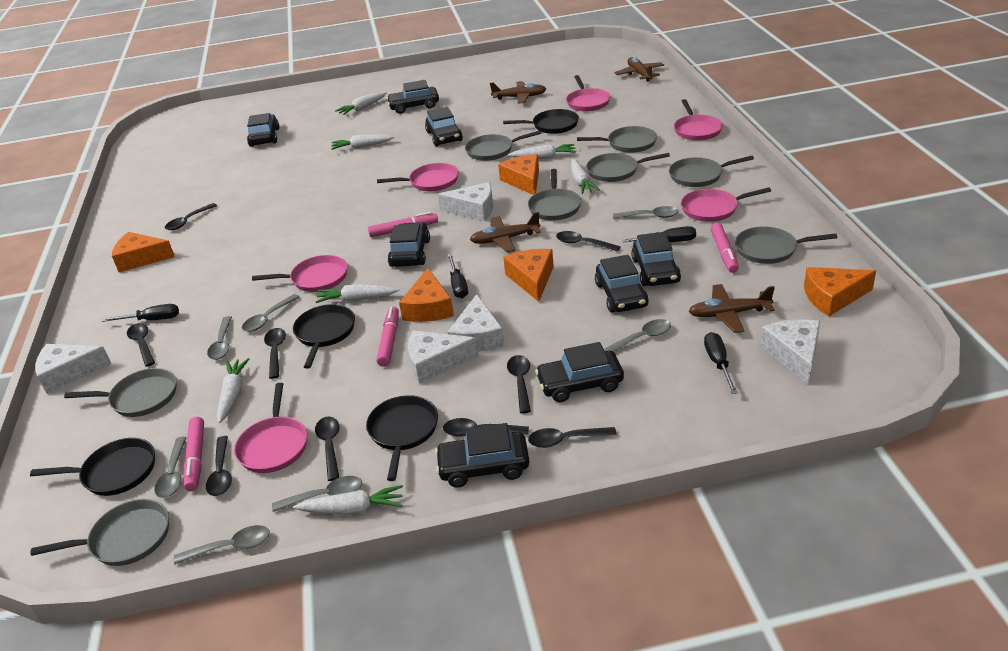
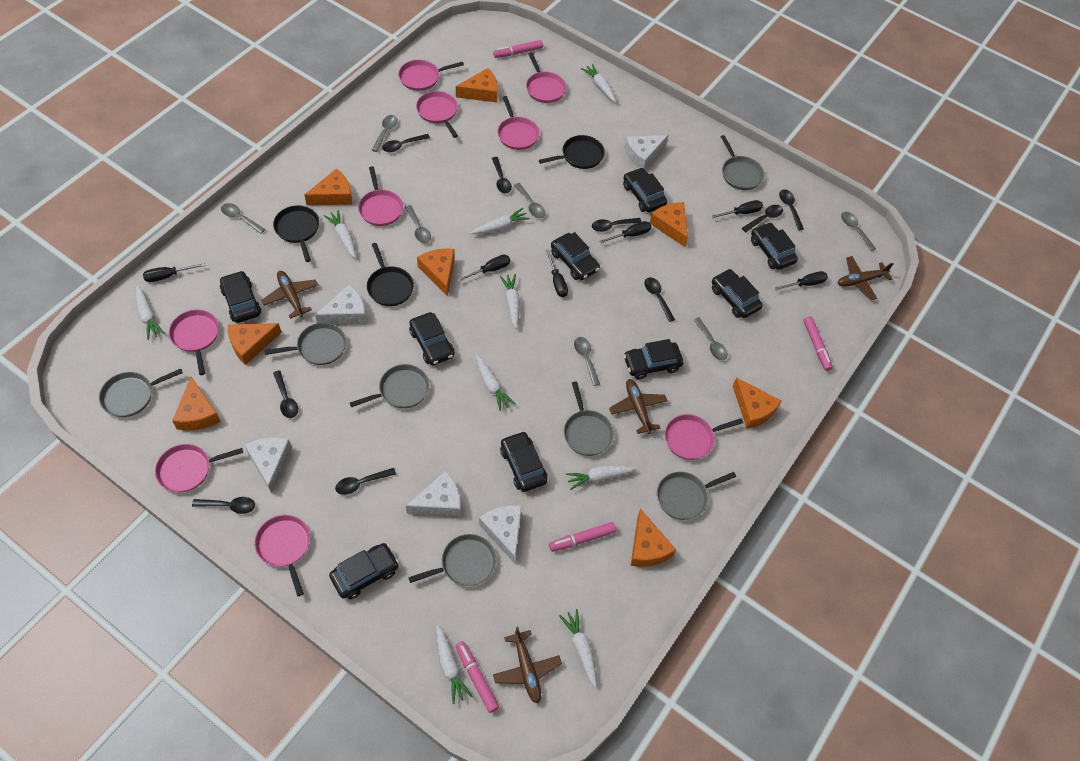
black car: [247,113,279,147] [386,80,439,114] [388,222,430,267] [425,107,463,146] [435,423,529,487] [535,342,624,402] [595,255,649,313] [631,232,681,286] = 8 -> [220,271,261,323] [329,543,399,599] [409,312,454,365] [500,431,547,492] [551,232,600,280] [623,168,667,213] [623,339,684,379] [712,269,763,318] [751,222,798,270] = 9
black pan: [30,438,155,496] [293,304,355,369] [366,395,438,481] [503,109,579,134] = 4 -> [273,205,319,262] [367,243,414,306] [539,135,605,169] = 3
black screwdriver: [102,304,179,322] [447,254,468,298] [622,226,696,242] [704,332,738,394] = 4 -> [143,263,205,282] [457,255,510,282] [545,249,568,297] [600,221,651,243] [712,200,763,218] [774,271,828,290] = 6
grey pan: [31,499,169,566] [64,368,176,417] [465,130,541,161] [528,169,581,220] [577,126,657,153] [586,153,670,182] [669,156,754,187] [735,226,837,264] = 8 -> [99,369,183,417] [264,323,346,365] [350,364,429,408] [408,534,496,586] [564,381,614,456] [657,472,736,520] [721,135,764,190] = 7
orange cheese: [112,232,175,272] [399,268,454,322] [498,154,539,195] [503,249,554,302] [804,267,876,316] = 5 -> [172,377,221,430] [228,323,282,365] [304,169,352,205] [417,248,455,296] [456,68,498,102] [630,508,676,567] [650,202,688,247] [733,377,781,429] = 8
pink pan: [234,383,307,473] [252,255,348,292] [377,163,459,191] [566,75,610,112] [674,99,723,141] [681,187,771,222] = 6 -> [155,444,243,492] [169,310,219,375] [255,515,310,596] [358,166,403,226] [398,60,464,91] [416,91,458,138] [498,96,539,150] [526,52,566,103] [665,414,743,460] = 9
white carrot: [217,358,249,423] [293,485,403,515] [315,284,399,303] [331,134,395,150] [335,92,387,115] [508,144,576,159] [571,159,600,194] = 7 -> [136,286,165,340] [324,210,356,258] [436,625,472,704] [471,208,530,234] [476,354,515,411] [500,274,520,329] [559,609,597,687] [566,466,637,490] [581,64,616,102] = 9

